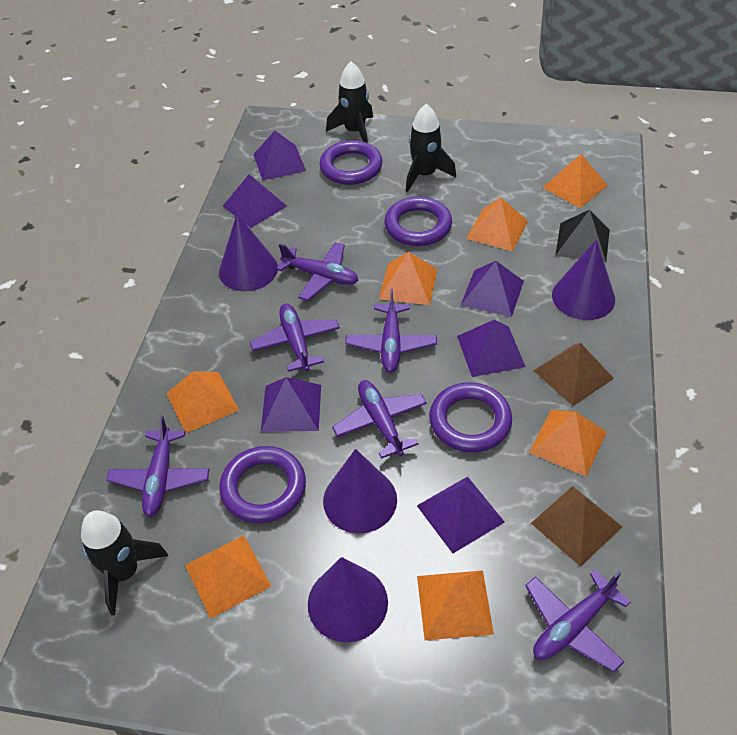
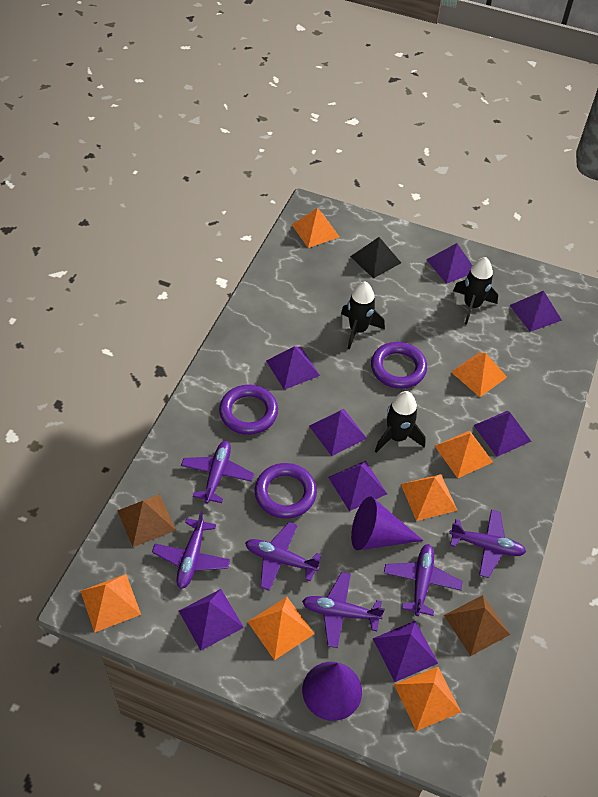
purple cone: [219,214,278,291] [308,557,388,642] [323,449,397,533] [552,240,615,320] = 4 -> [302,662,362,721] [351,497,423,550] = 2
purple pyramid: [223,174,287,228] [253,131,306,180] [261,377,321,432] [417,477,505,553] [457,320,526,377] [461,261,524,317] = 6 -> [179,589,244,651] [266,346,320,390] [309,409,367,456] [328,461,387,511] [372,621,438,682] [426,243,473,284] [474,411,531,457] [510,291,562,332] = 8
purple ring: [219,446,306,523] [320,140,382,185] [384,196,452,246] [429,382,512,453] = 4 -> [219,384,278,435] [255,463,317,519] [371,342,427,389] = 3

